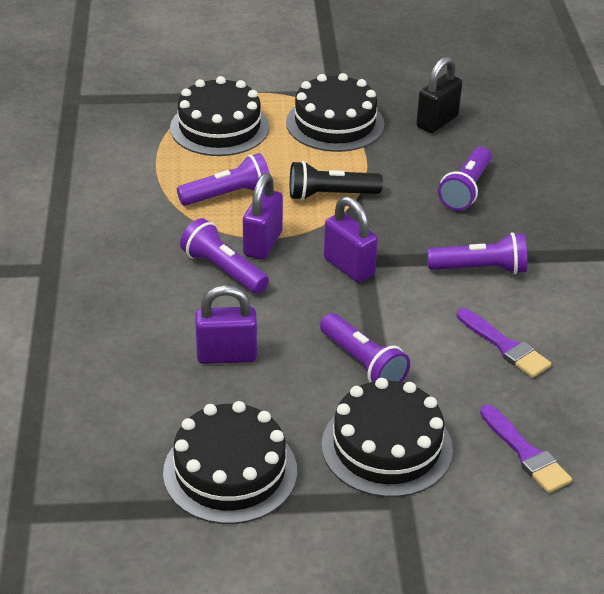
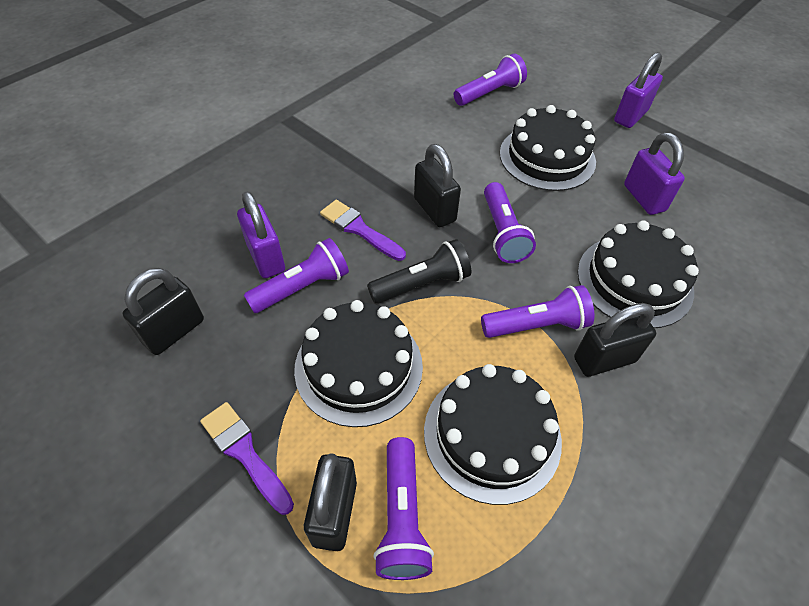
black padlock: [416,57,462,133] = 1 -> [122,268,204,355] [304,453,357,551] [414,144,461,227] [574,303,656,377] = 4

